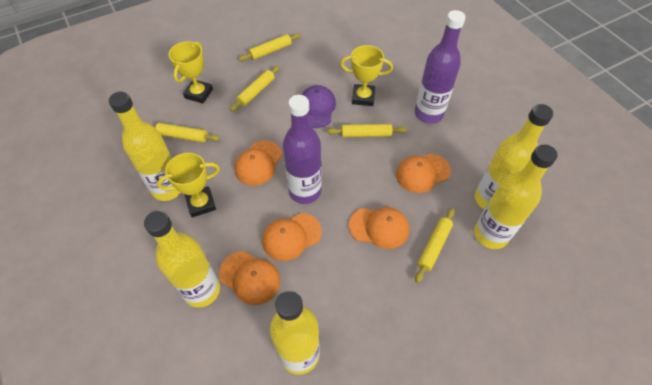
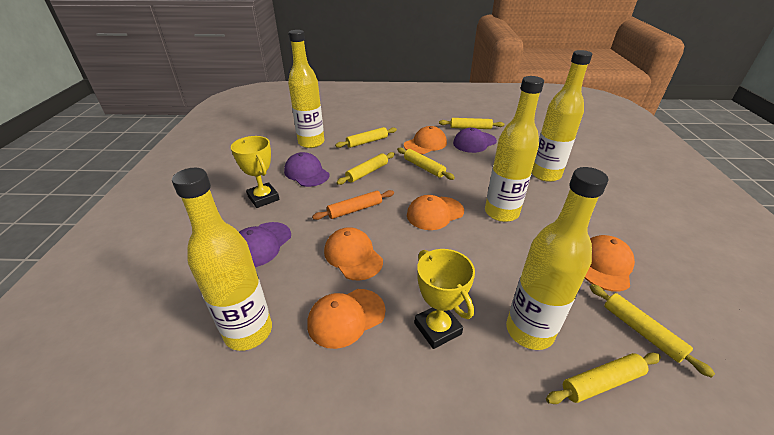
orange rolling pin: none = 0 -> [312,190,394,220] = 1
purple bottle: [283,95,322,204] [415,10,466,124] = 2 -> none = 0
purple cap: [302,85,336,128] = 1 -> [239,222,291,267] [284,152,330,187] [453,128,497,153] = 3
yellow rolling pin: [152,123,220,142] [230,66,280,112] [239,33,301,61] [327,124,407,137] [415,208,455,283] = 5 -> [335,127,397,148] [337,152,395,185] [397,147,455,180] [439,118,504,129] [546,352,661,404] [590,284,715,378] = 6
yellow trophy: [157,153,220,217] [169,41,213,104] [340,45,393,106] = 3 -> [231,136,280,208] [414,249,475,349] = 2

